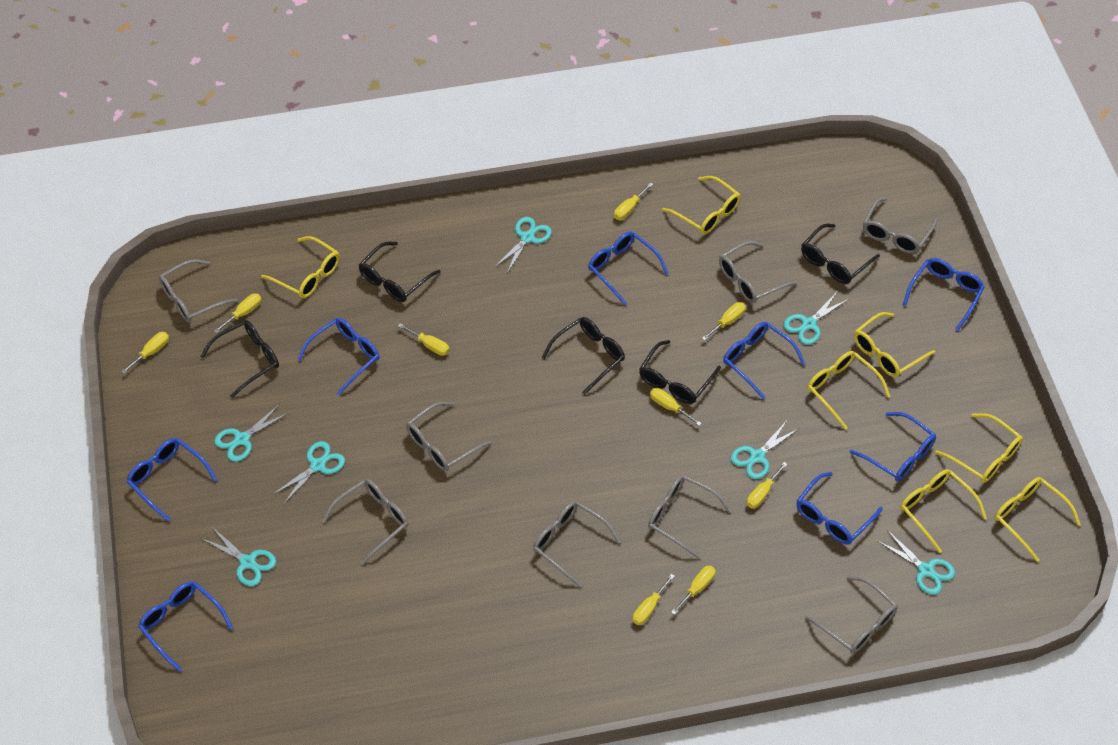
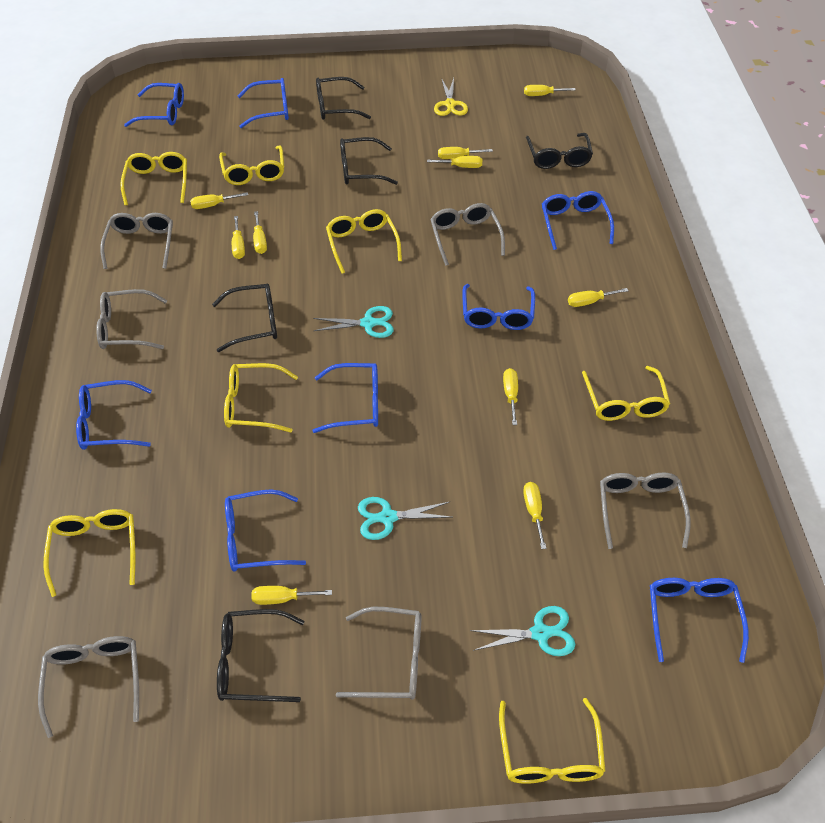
grey glasses: [159,259,238,323] [322,479,409,564] [406,402,492,471] [533,501,621,587] [648,475,731,559] [719,241,797,303] [805,576,897,654] [863,197,937,254] = 8 -> [38,636,139,738] [96,289,167,349] [100,213,173,269] [336,607,422,700] [430,203,505,266] [600,473,691,549] = 6
turquoise scissors: [201,527,276,586] [214,404,289,462] [272,441,345,504] [495,217,552,273] [731,421,798,479] [783,292,849,345] [878,530,955,595] = 7 -> [313,306,394,338] [358,497,451,540] [470,606,575,656] = 3
yellow scissors: none = 0 -> [434,78,468,116] = 1
yellow screwdriver: [121,332,169,374] [214,293,262,333] [398,324,450,356] [614,182,653,220] [632,574,675,625] [650,388,701,426] [671,565,716,615] [702,302,746,341] [747,462,787,509] = 9 -> [190,192,248,209] [232,216,245,259] [251,586,332,605] [253,211,267,254] [427,156,482,168] [438,147,493,159] [503,368,518,425] [523,482,547,549] [524,85,576,96] [568,288,629,307] = 10

